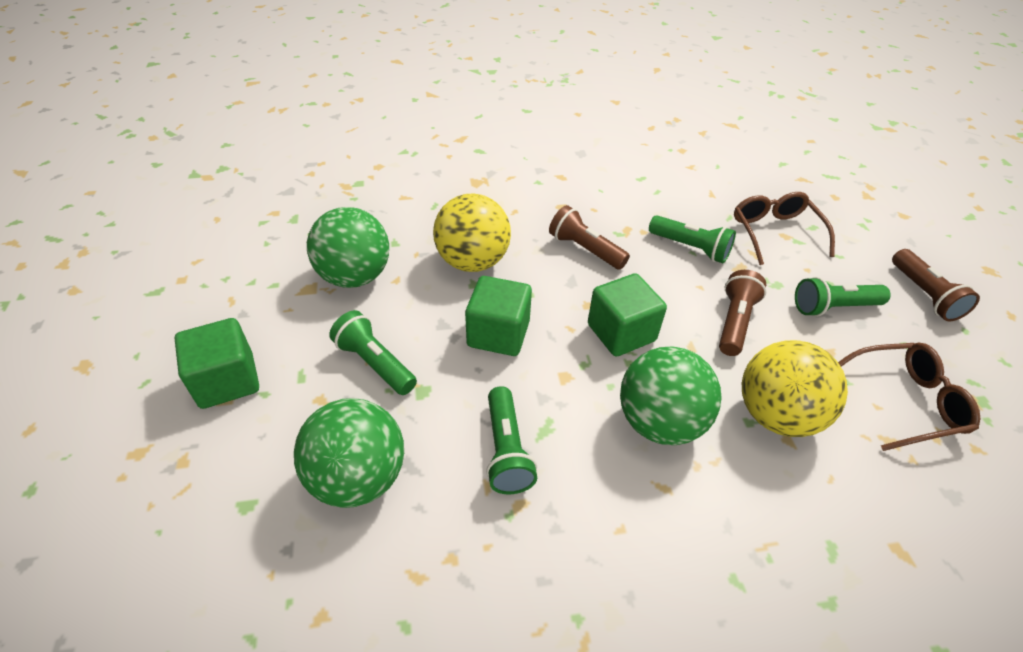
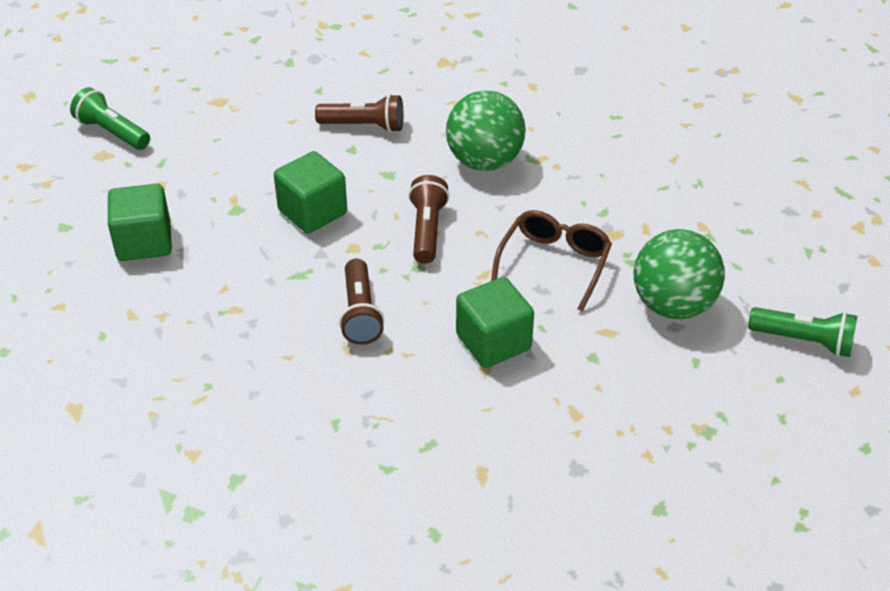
brown glasses: [734,192,835,265] [838,342,981,451] = 2 -> [491,210,612,312] = 1
green ball: [294,398,404,508] [307,207,389,288] [620,346,722,445] = 3 -> [446,90,526,171] [633,229,725,319] = 2
green flashlight: [329,310,417,395] [486,386,537,494] [649,215,736,263] [795,277,891,317] = 4 -> [70,87,150,150] [748,307,857,357] = 2
yellow ball: [433,193,511,272] [742,340,848,437] = 2 -> none = 0

